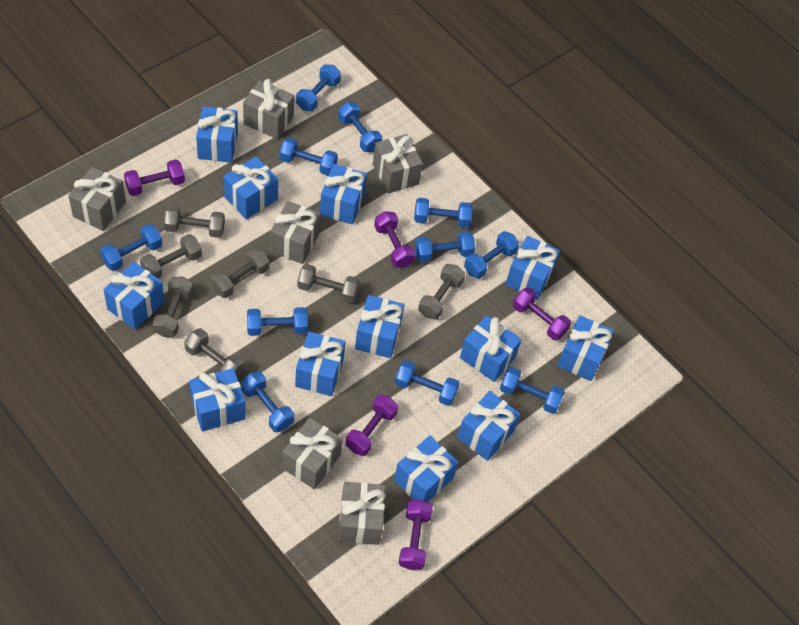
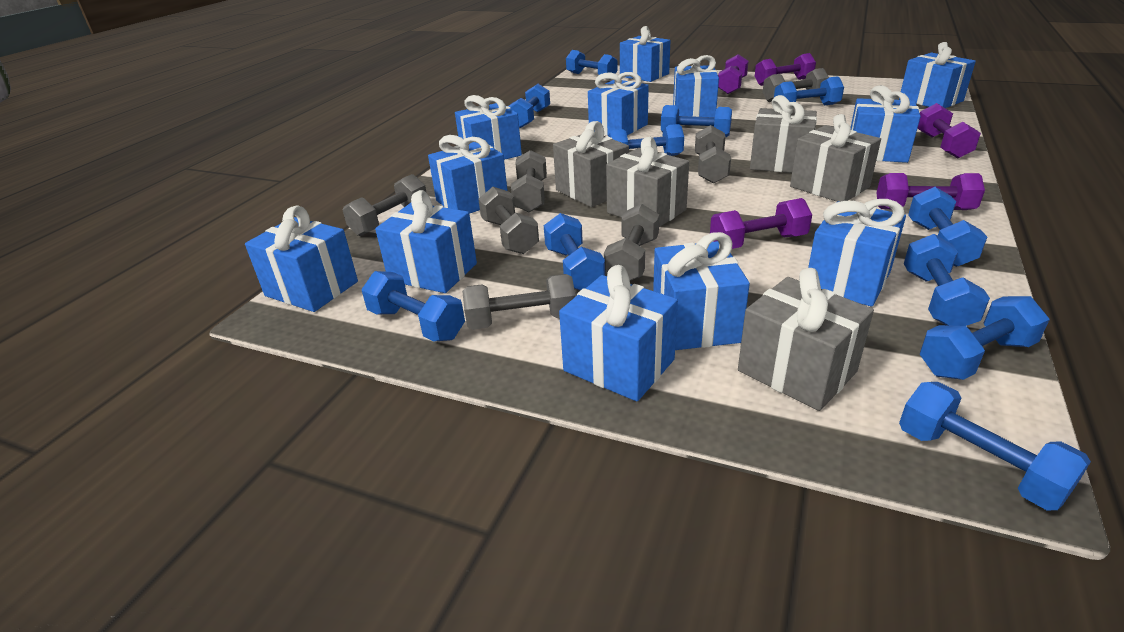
grey gift: [68,167,126,231] [243,79,294,139] [270,201,321,264] [282,418,342,489] [338,482,385,545] [373,134,423,193] = 6 -> [553,121,629,207] [606,137,689,227] [738,268,874,411] [750,95,817,173] [790,114,881,202] = 5

